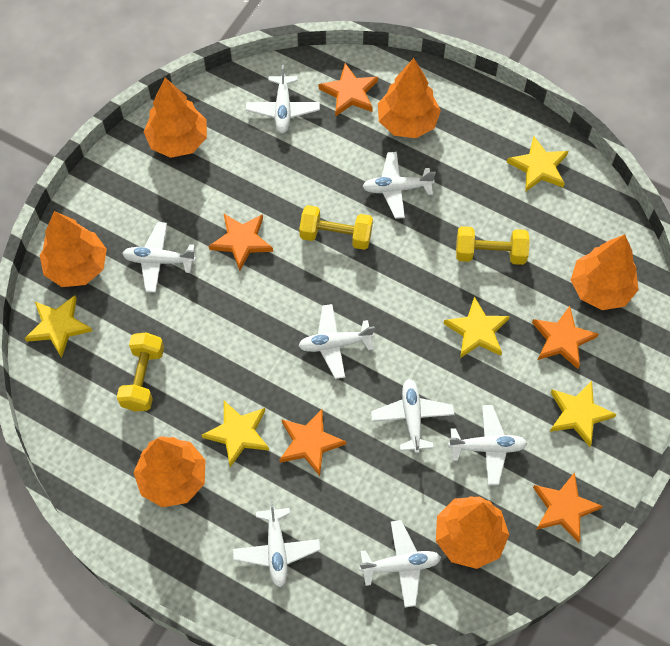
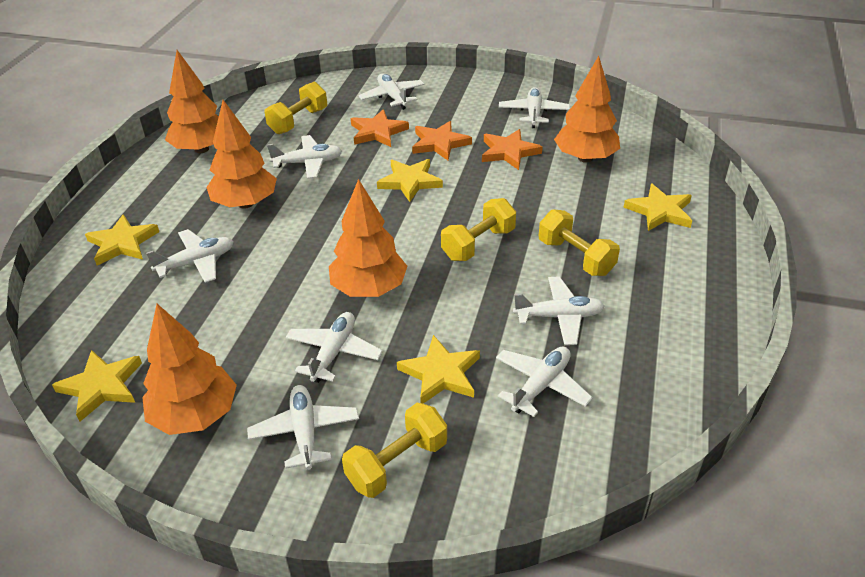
orange star: [209,214,273,271] [280,409,346,476] [319,63,378,117] [532,306,598,369] [533,472,603,543] = 5 -> [351,109,409,147] [412,121,472,160] [482,129,543,170] = 3
orange tree: [39,211,107,287] [133,436,205,507] [144,78,207,158] [378,58,441,138] [436,496,509,569] [571,234,639,310] = 6 -> [142,304,237,435] [165,50,219,153] [207,100,277,209] [329,179,407,297] [554,56,620,163] = 5
yellow dumbbell: [117,332,164,412] [299,205,373,250] [456,226,530,265] = 3 -> [265,81,327,134] [342,403,447,498] [441,198,516,261] [539,209,620,276] = 4

